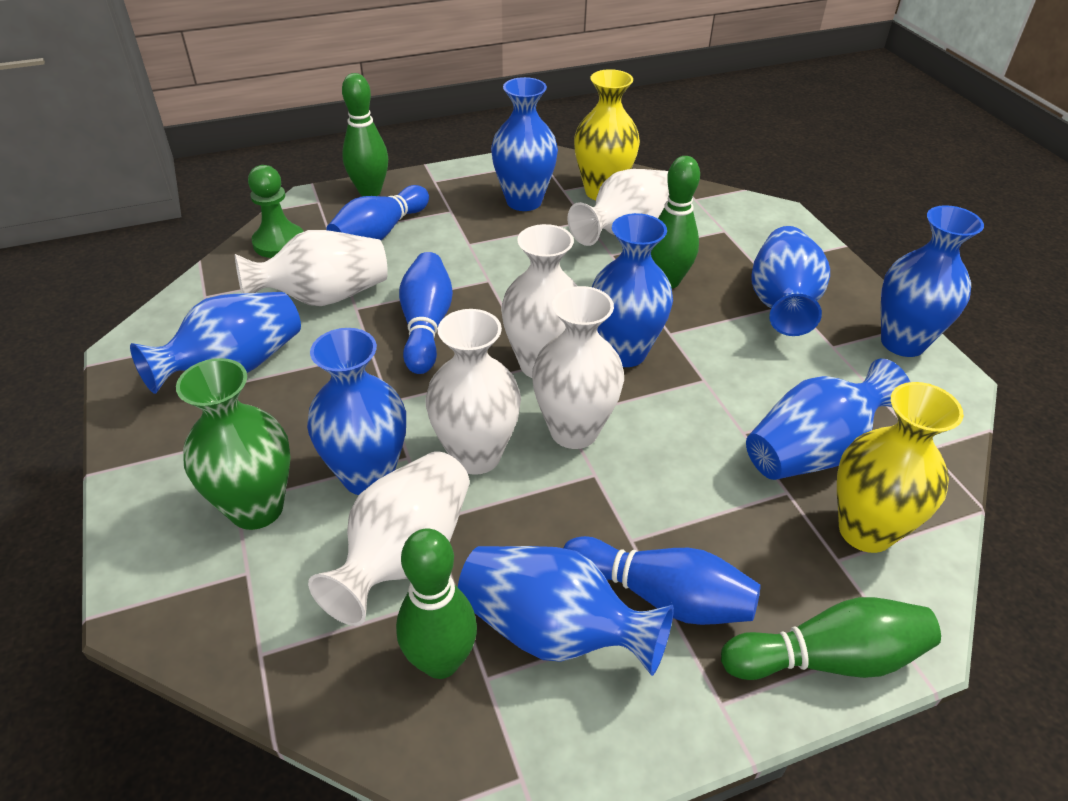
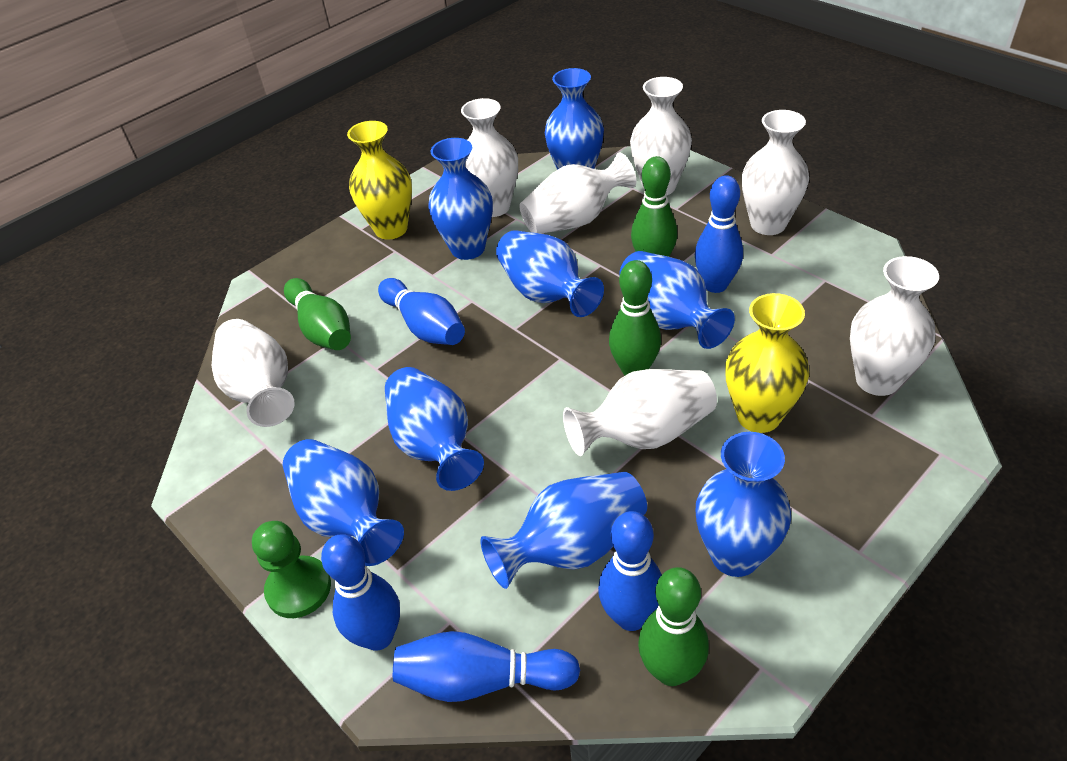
blue bowling pin: [326,185,429,240] [399,252,453,374] [563,536,761,625] = 3 -> [321,534,400,651] [378,278,465,345] [393,631,580,702] [598,511,662,631] [695,175,743,293] = 5
green vase: [176,358,291,530] = 1 -> none = 0
white vase: [235,230,388,306] [308,451,469,626] [426,309,521,475] [501,224,577,378] [532,286,624,449] [567,169,669,246] = 6 -> [212,319,295,427] [461,98,518,217] [519,152,636,234] [563,369,717,456] [630,77,692,195] [742,110,809,235] [850,256,939,396] = 7

